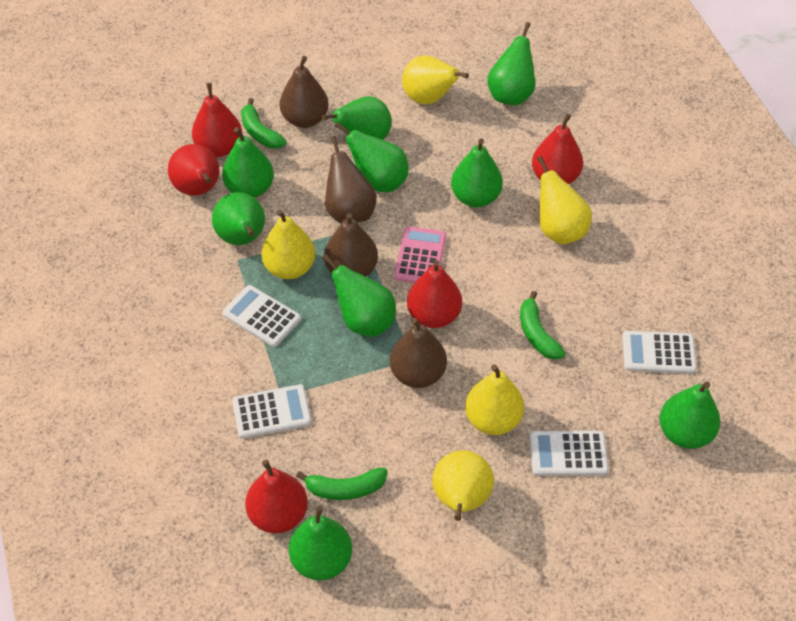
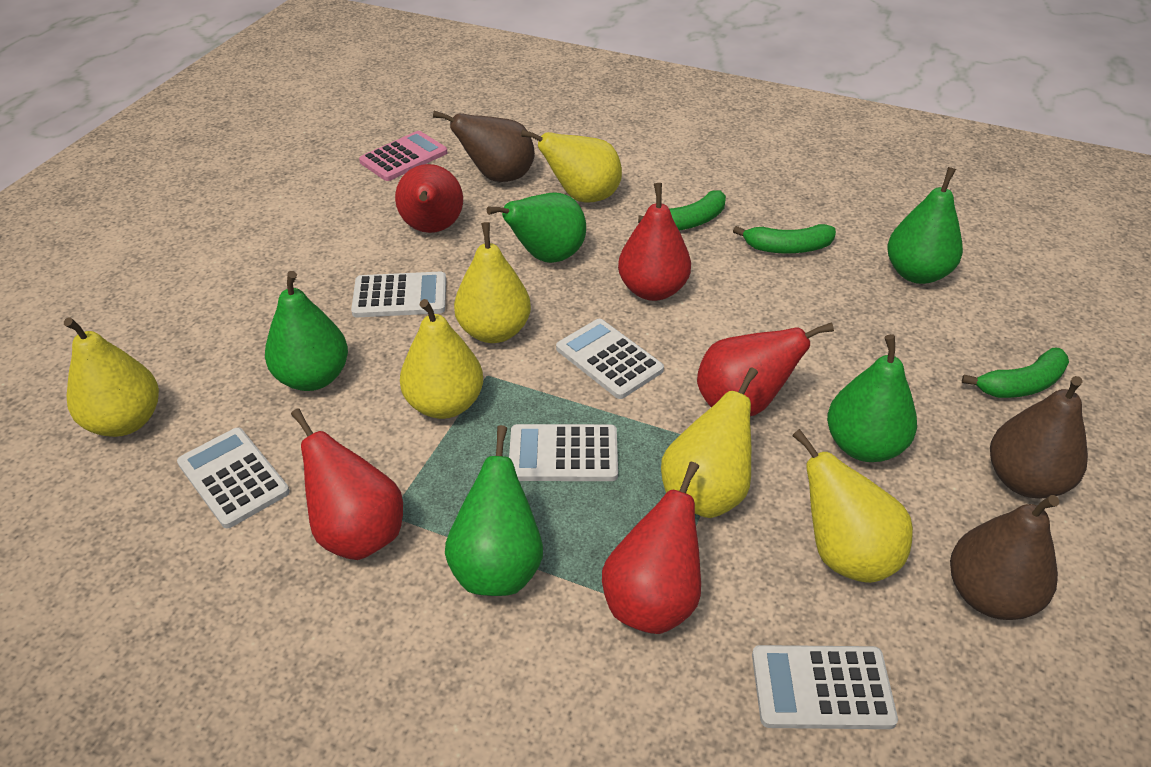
brown pear: [279,56,329,128] [324,213,378,276] [325,136,377,224] [390,318,447,388] = 4 -> [433,111,535,182] [950,495,1059,620] [990,376,1088,498] = 3
green pear: [212,192,265,245] [222,127,274,198] [289,506,352,581] [322,96,391,140] [322,254,396,337] [335,122,409,192] [451,139,503,207] [487,22,535,105] [659,382,720,449] = 9 -> [265,271,348,391] [445,425,543,596] [486,193,586,263] [827,334,917,462] [887,167,963,284] = 5
white calculator: [222,285,301,347] [232,384,311,439] [530,431,609,476] [622,331,697,374] = 4 -> [177,427,290,529] [351,271,446,317] [509,424,618,481] [556,319,664,399] [752,645,898,729] = 5
yellow pear: [261,209,315,279] [402,55,469,105] [433,450,494,521] [465,364,524,435] [537,156,592,244] = 5 -> [64,317,159,437] [400,299,483,419] [454,222,531,343] [521,129,622,203] [661,367,758,518] [792,429,913,583] = 6

